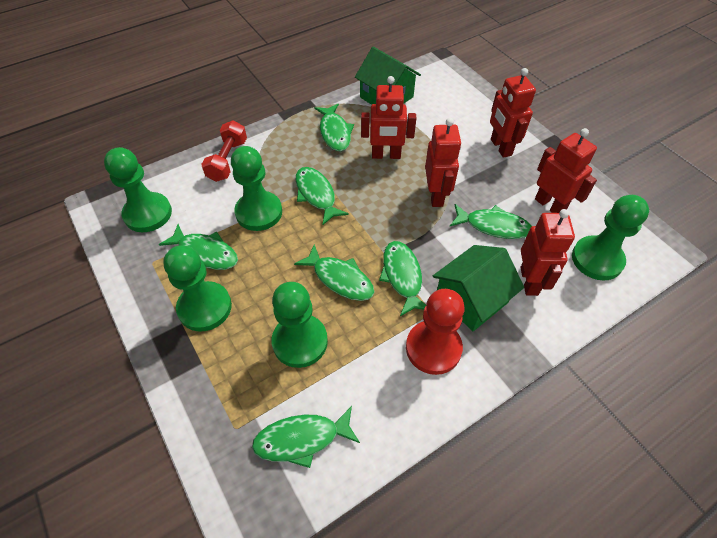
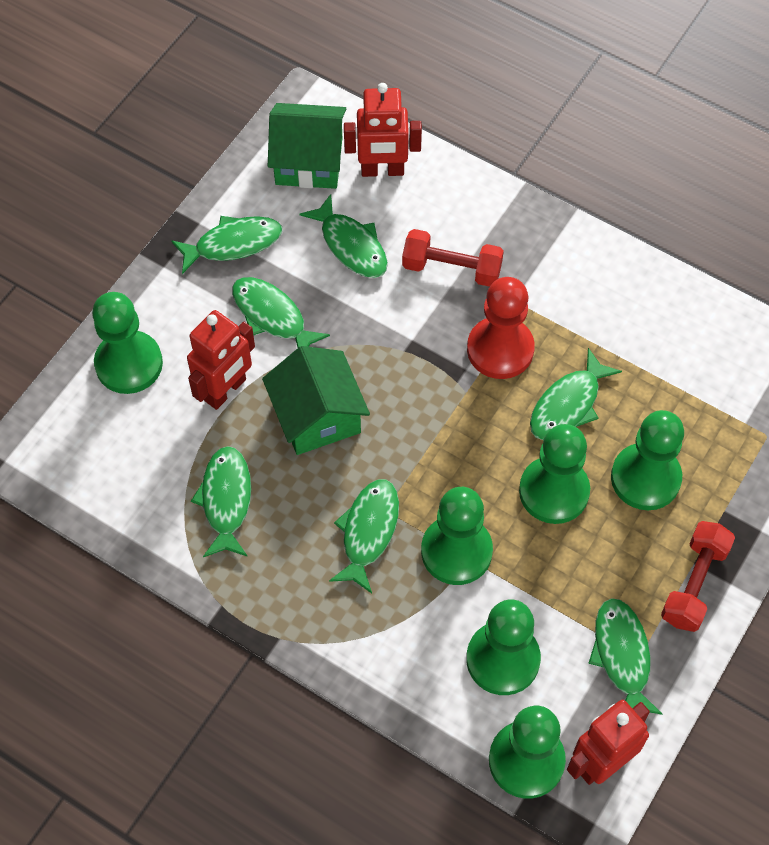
green pawn: [104,147,172,232] [163,245,232,332] [231,146,282,231] [272,282,328,368] [572,195,649,281] = 5 -> [92,292,163,394] [421,487,493,585] [466,599,541,695] [489,706,566,799] [519,424,590,524] [611,410,684,510] = 6
red dumbbell: [201,120,247,182] = 1 -> [402,229,504,287] [661,521,735,632] = 2
red robot: [361,76,416,159] [425,118,461,207] [490,68,536,158] [521,209,575,296] [535,128,597,213] = 5 -> [187,310,255,410] [344,83,422,177] [567,700,650,785] = 3

